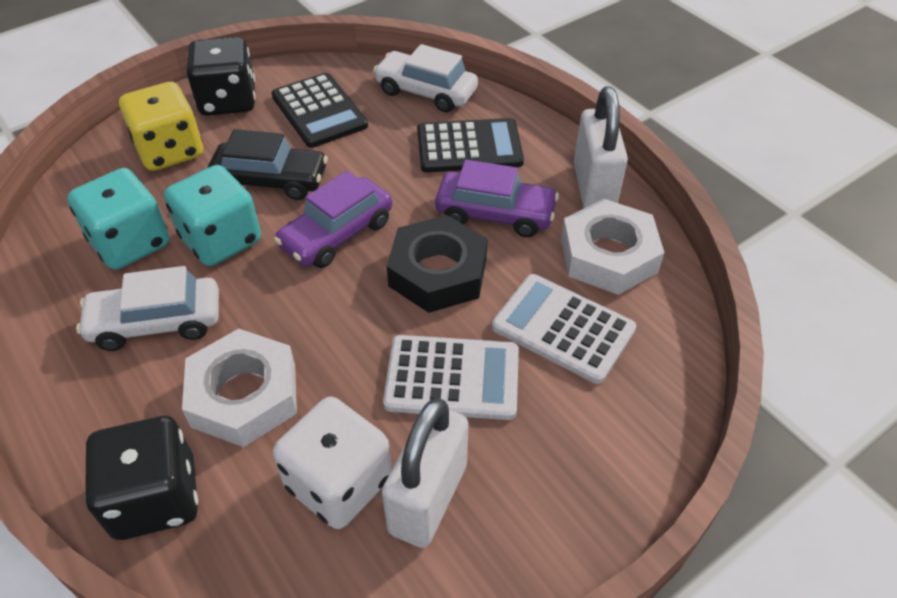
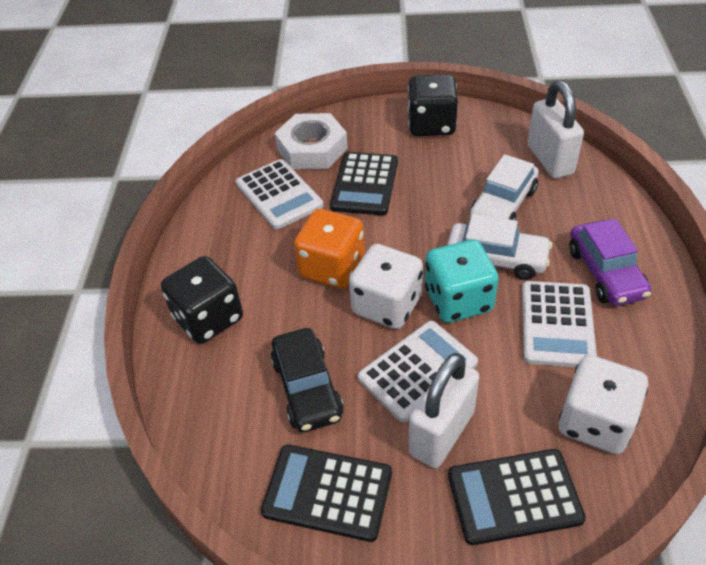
black calculator: [272,73,368,148] [417,118,524,173] = 2 -> [261,445,392,542] [330,152,398,215] [448,449,586,545] = 3
black nut: [387,215,488,313] = 1 -> none = 0
orange dice: none = 0 -> [294,209,365,288] = 1
purple car: [274,171,392,268] [435,160,559,237] = 2 -> [569,219,651,306] = 1
turquoise dice: [67,168,169,270] [164,165,261,266] = 2 -> [425,239,499,323] = 1
white calculator: [383,335,519,420] [492,274,636,384] = 2 -> [236,159,324,230] [358,321,478,422] [522,281,597,367] = 3
white dice: [273,397,392,529] = 1 -> [349,244,423,329] [559,355,648,454] = 2
white nut: [182,329,297,447] [561,199,664,295] = 2 -> [275,113,348,169] = 1
yellow dice: [119,82,203,171] = 1 -> none = 0

